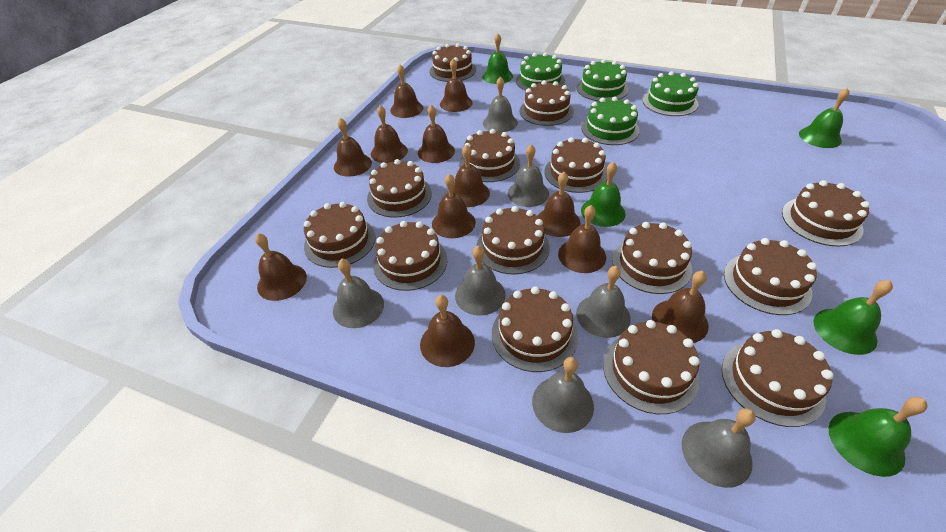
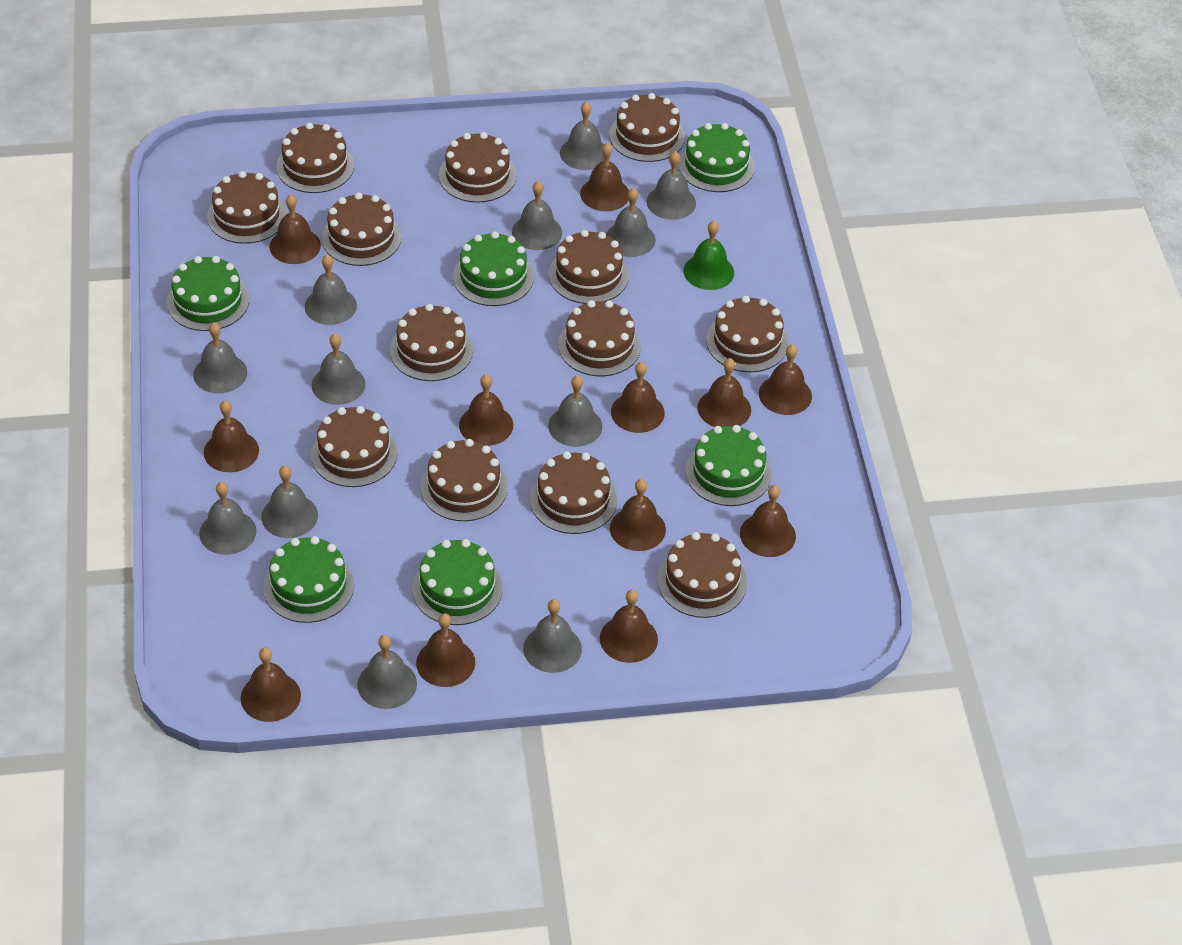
brown cake: [304,202,376,268] [367,159,432,217] [373,221,448,291] [429,44,476,82] [459,129,520,182] [477,206,550,275] [492,287,578,372] [520,81,574,126] [545,137,608,193] [603,320,700,414] [612,222,692,294] [721,329,834,427] [724,238,817,315] [782,180,870,247] = 14 -> [207,171,287,244] [276,123,354,193] [311,406,398,487] [321,193,402,266] [390,304,473,381] [420,439,508,521] [439,132,516,203] [530,451,617,534] [549,230,629,304] [558,300,641,376] [609,93,685,162] [657,532,747,618] [706,296,788,372] = 13
green bell: [483,33,513,84] [581,162,626,227] [799,88,849,148] [814,280,893,355] [829,397,927,477] = 5 -> [683,221,734,290] = 1
green cake: [516,52,565,91] [577,59,629,101] [581,97,640,145] [643,71,699,116] = 4 -> [167,256,249,331] [263,536,354,623] [412,539,503,625] [453,232,534,306] [678,123,755,192] [685,425,772,506] = 6
grey bell: [333,259,384,328] [455,246,506,316] [483,77,518,133] [508,144,549,207] [532,357,594,433] [576,266,631,338] [682,408,756,488] = 7 -> [193,322,247,393] [199,482,257,555] [261,466,318,538] [305,255,357,325] [312,334,365,405] [357,635,417,709] [512,181,562,250] [523,599,582,673] [548,375,602,447] [560,102,604,170] [606,188,655,257] [646,151,696,220] = 12

